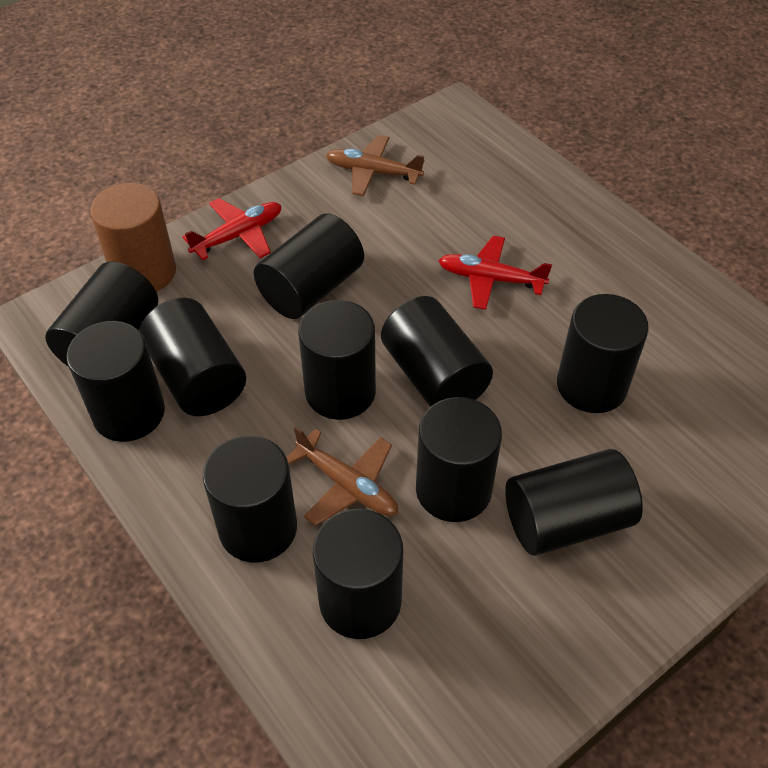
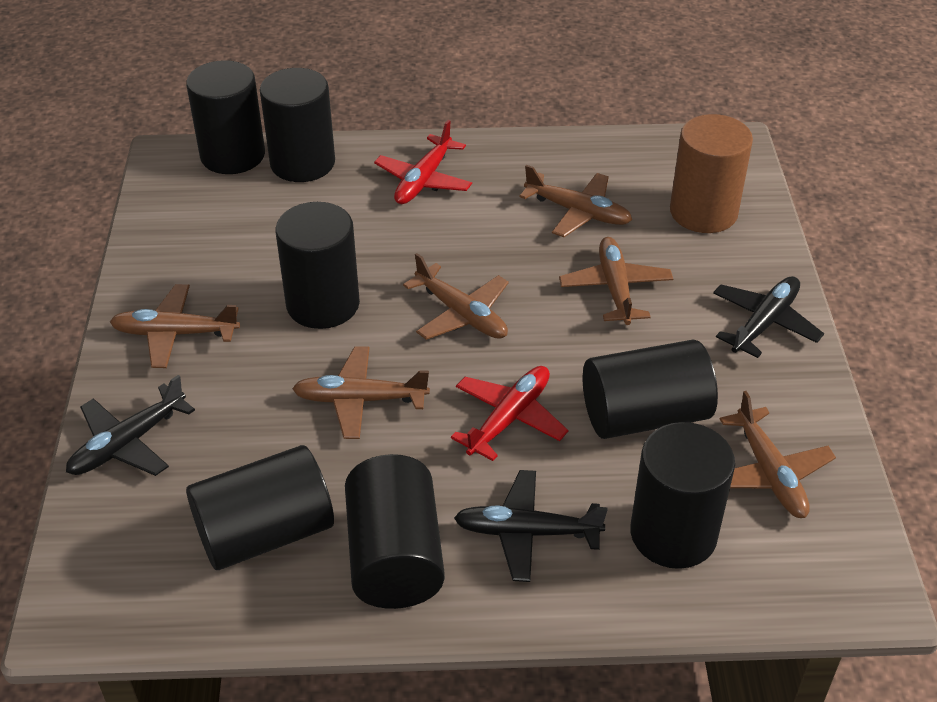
black cylinder: [45,261,158,367] [66,321,165,442] [140,298,246,416] [203,436,297,563] [254,213,364,319] [298,300,376,420] [313,509,403,639] [381,296,493,407] [416,397,502,522] [505,449,643,556] [557,294,649,413] = 11 -> [186,60,265,174] [186,445,334,570] [260,68,335,182] [275,202,360,329] [345,454,445,609] [583,340,718,439] [631,422,735,569] = 7
black plane: none = 0 -> [66,375,195,476] [454,470,608,582] [713,276,824,358] = 3
brown plane: [286,427,398,526] [326,135,425,196] = 2 -> [110,284,240,368] [292,346,430,439] [403,253,509,340] [519,165,632,237] [559,237,673,325] [720,391,836,518] = 6

